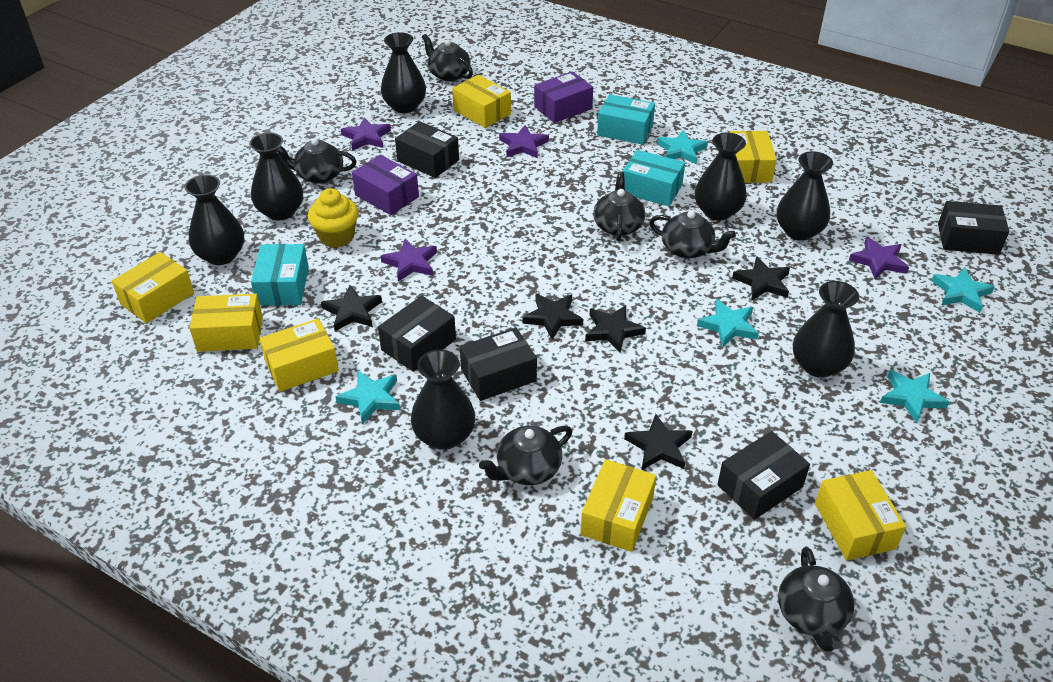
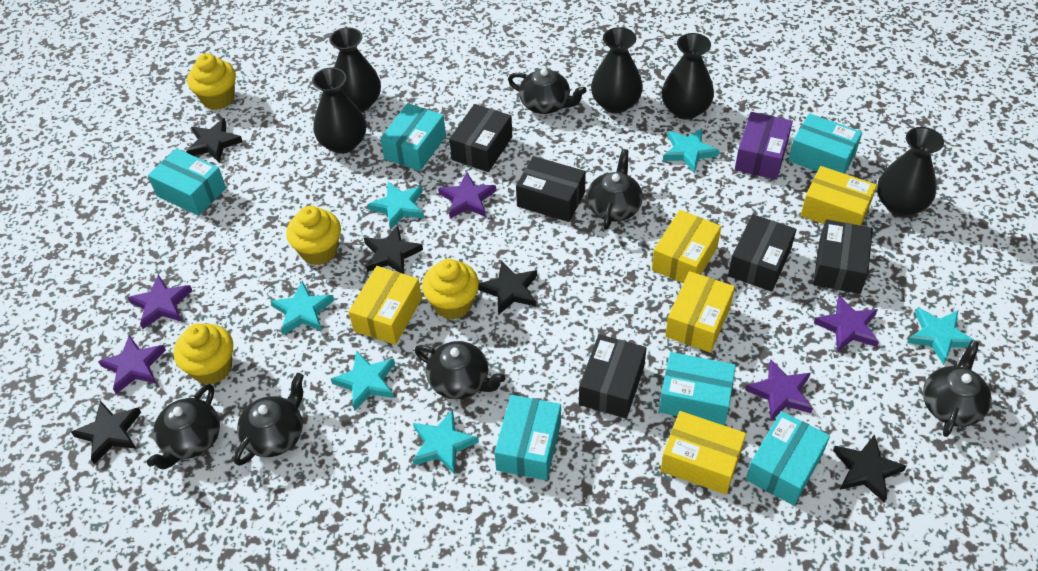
black vase: [184,175,244,265] [249,133,303,220] [381,32,426,113] [411,350,475,450] [695,133,747,220] [777,151,833,241] [793,281,859,378] = 7 -> [312,67,366,154] [329,27,381,112] [591,27,643,113] [662,33,714,120] [877,127,944,216] = 5
purple box: [352,155,419,215] [534,71,593,123] = 2 -> [735,112,793,180] = 1
purple star: [341,117,391,151] [381,239,437,282] [499,125,549,158] [849,237,909,279] = 4 -> [98,335,166,394] [127,274,192,329] [438,172,496,219] [746,359,813,421] [814,295,879,352] = 5
turquoise box: [251,244,309,305] [597,94,655,145] [623,150,685,206] = 3 -> [148,148,226,216] [380,103,446,171] [494,395,561,480] [659,352,736,425] [746,411,830,506] [788,113,862,174] = 6
turquoise star: [335,371,400,424] [657,130,708,164] [697,299,759,347] [880,370,949,423] [931,267,995,313] = 5 -> [270,281,335,335] [331,350,395,411] [367,182,424,230] [413,409,479,475] [663,128,720,174] [907,308,975,365] = 6
yellow box: [112,252,194,323] [189,294,263,352] [259,318,339,392] [452,75,511,128] [580,459,656,552] [729,131,777,183] [815,470,906,561] = 7 -> [349,266,422,345] [652,210,721,283] [660,411,746,495] [665,271,735,353] [800,166,877,226] = 5
yellow cupcake: [308,188,359,248] = 1 -> [173,323,233,385] [187,54,236,110] [286,206,341,265] [422,259,479,320] = 4

